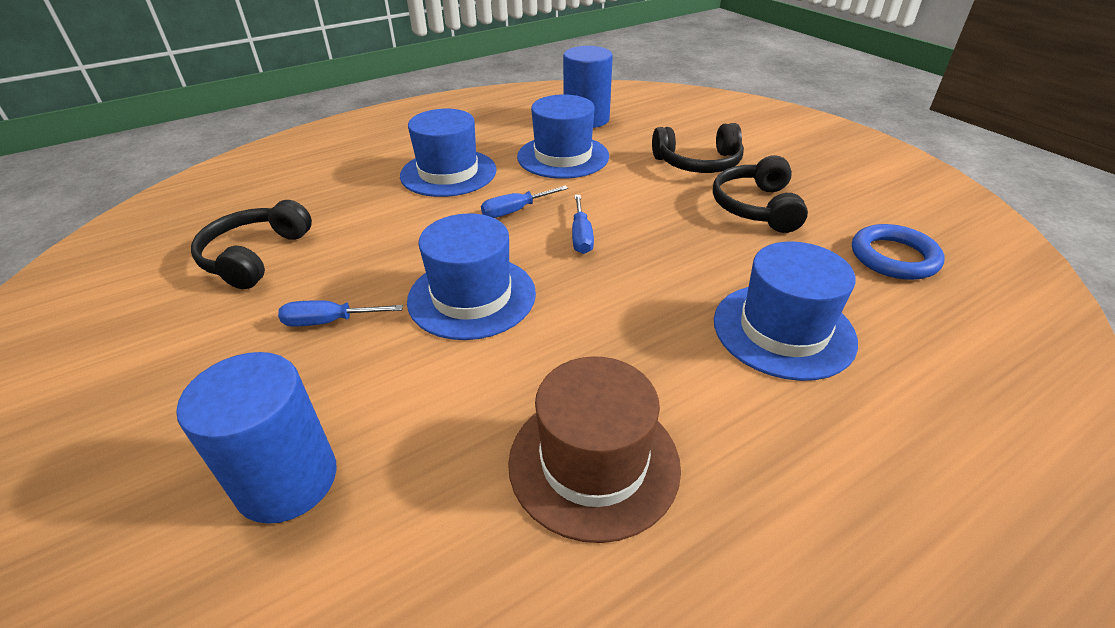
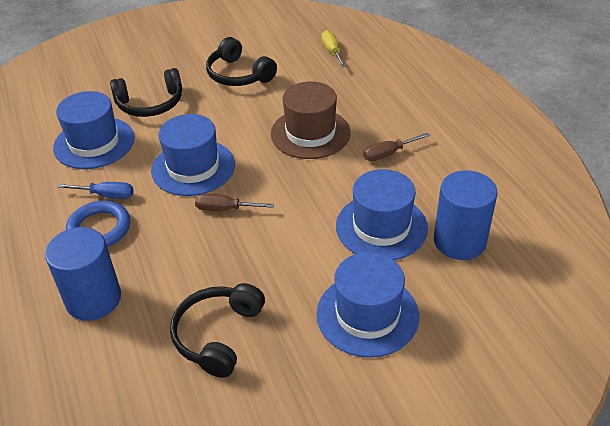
blue screwdriver: [278,300,403,327] [481,186,568,218] [572,195,594,254] = 3 -> [57,182,134,199] = 1
brown screwdriver: none = 0 -> [195,194,274,211] [363,133,430,161] = 2
yellow screwdriver: none = 0 -> [321,30,346,67] = 1

